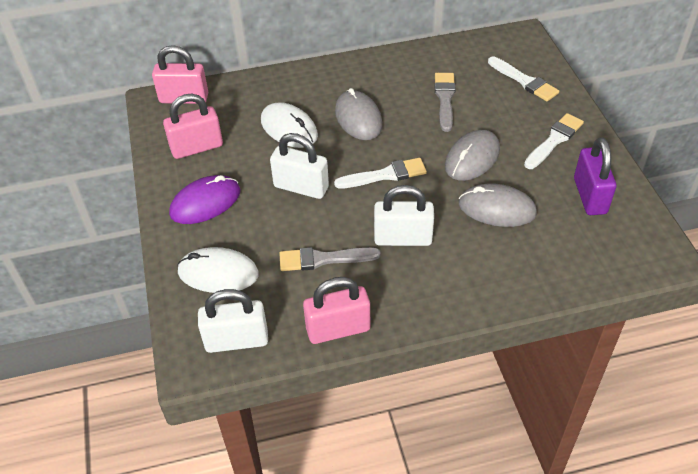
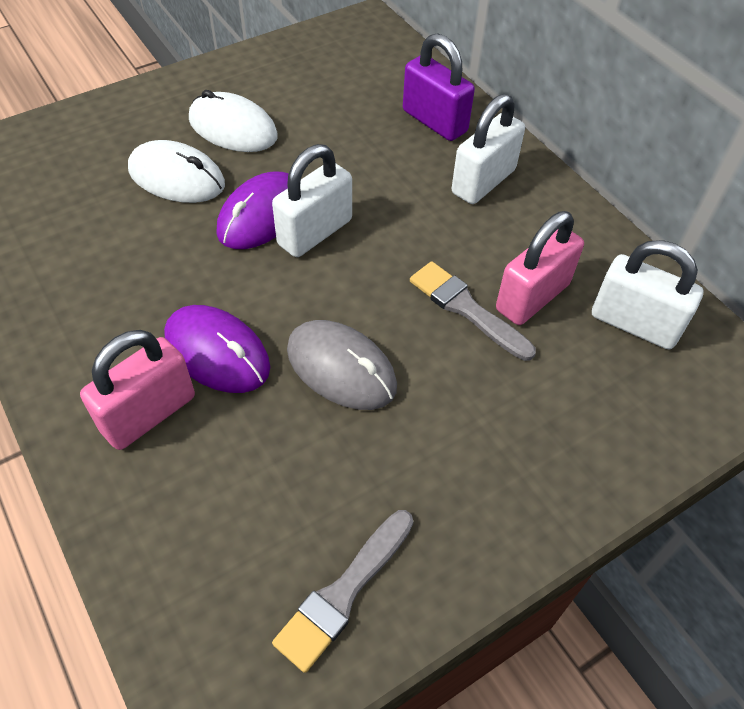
grey mouse: [335,88,383,140] [445,130,500,181] [459,183,537,227] = 3 -> [287,320,397,410] = 1
pink padlock: [152,45,208,104] [163,94,223,159] [303,277,370,344] = 3 -> [80,330,195,450] [496,211,584,325] = 2
purple mouse: [169,175,240,224] = 1 -> [164,305,270,393] [216,172,289,249] = 2
white brush: [334,158,427,189] [488,57,559,101] [524,113,584,169] = 3 -> none = 0

